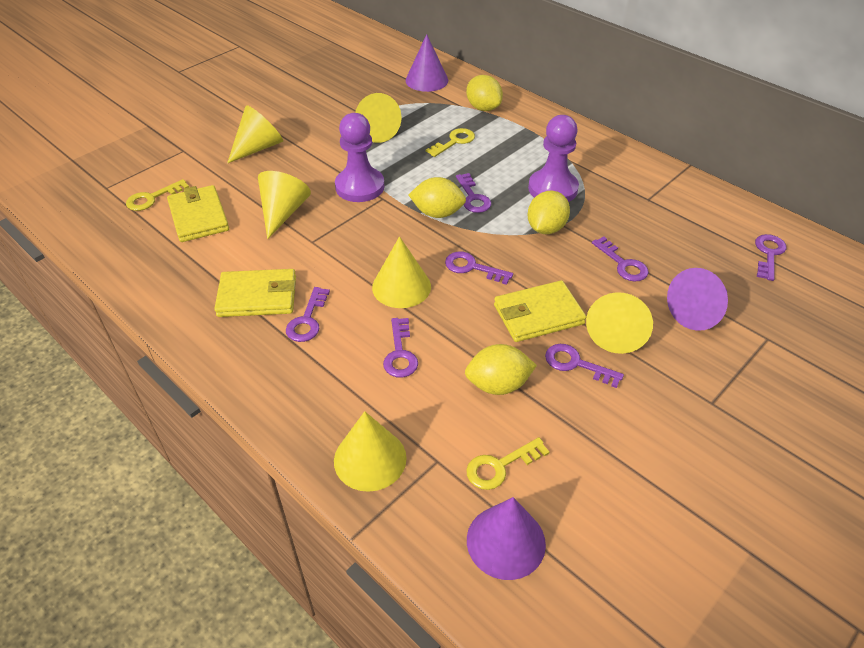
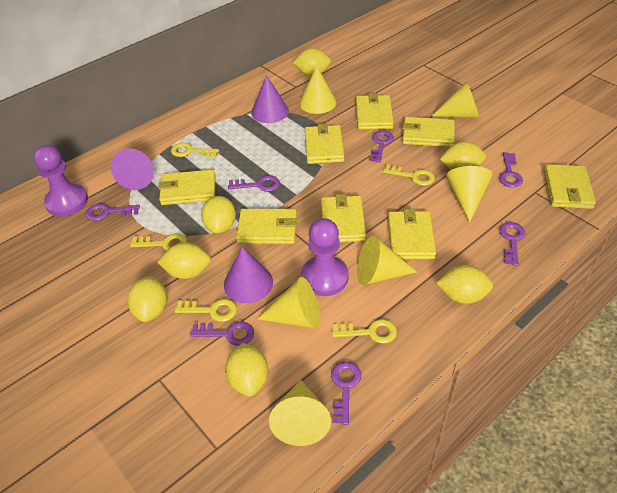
yellow key: [126,179,189,211] [426,128,475,157] [466,437,549,490] = 3 -> [130,233,187,251] [171,142,219,158] [175,299,237,322] [332,319,397,344] [383,164,435,186] = 5
yellow lemon: [409,177,466,218] [465,344,537,395] [466,75,503,111] [527,190,570,234] = 4 -> [127,276,167,322] [157,242,211,279] [201,196,236,234] [225,343,268,397] [293,48,331,76] [436,265,493,304] [440,142,486,170] = 7
yellow wallet: [167,185,229,242] [214,269,296,317] [494,280,586,342] = 3 -> [158,170,215,205] [236,209,297,244] [305,123,344,164] [321,194,366,242] [356,93,394,130] [388,209,436,259] [402,117,455,147] [544,164,596,209] = 8

